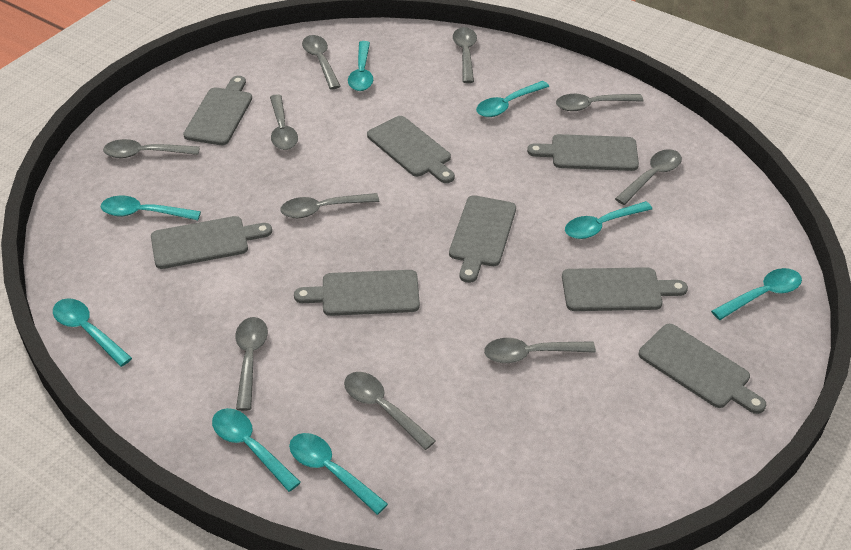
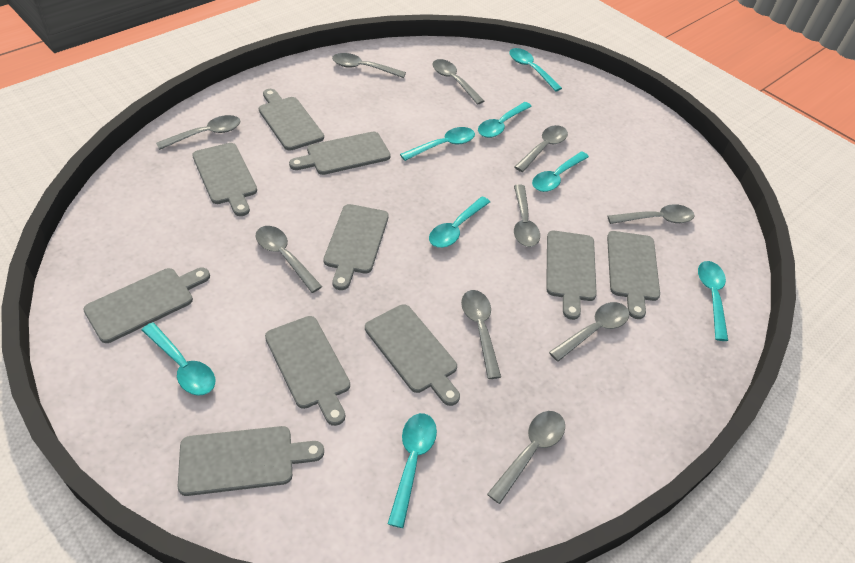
grey cutting board: [151,216,272,269] [183,76,252,145] [294,270,420,316] [367,116,455,183] [449,195,516,283] [527,134,639,171] [562,267,688,311] [639,324,766,414] = 8 -> [83,268,210,343] [177,426,324,496] [192,143,257,216] [259,89,324,150] [265,316,350,426] [289,132,391,175] [323,204,389,290] [365,304,460,406] [546,231,597,320] [607,231,660,319] = 10

